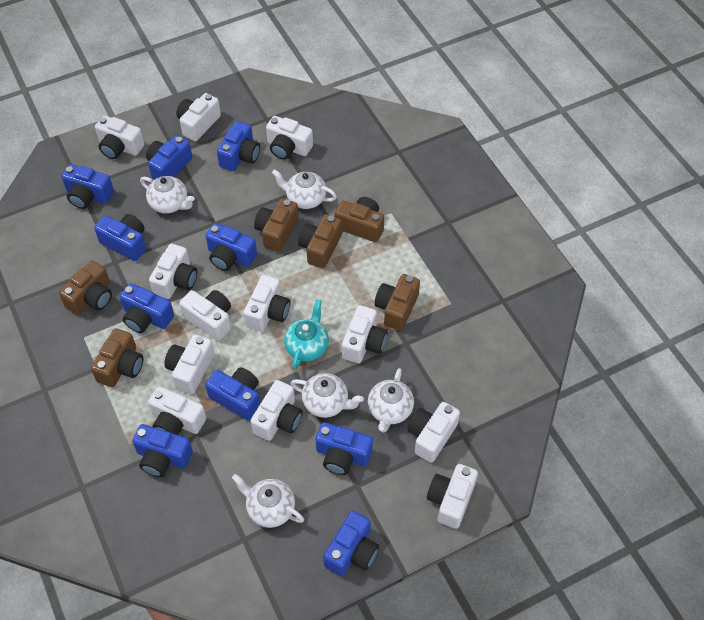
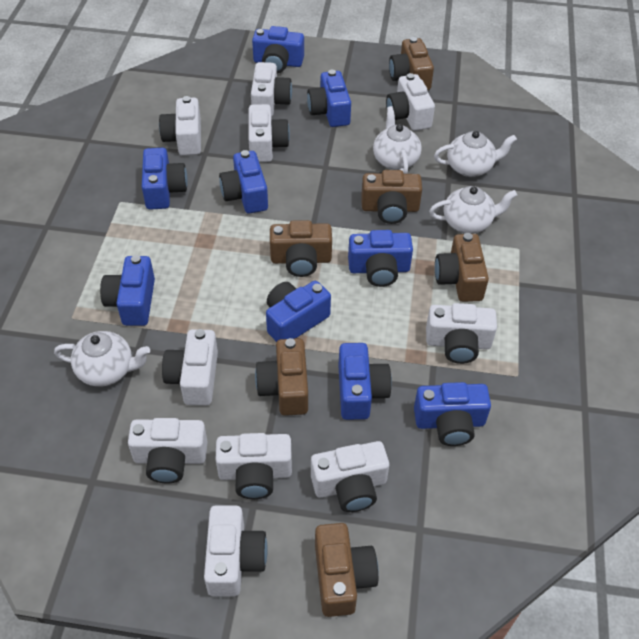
blue camera: [61,164,114,209] [94,214,146,261] [120,283,174,333] [132,424,193,477] [146,135,192,180] [205,367,260,421] [206,223,257,271] [217,121,260,171] [316,422,373,475] [323,510,379,576] = 10 -> [100,255,155,326] [142,148,188,210] [219,150,268,214] [252,26,304,74] [266,281,331,342] [307,70,351,127] [338,343,392,420] [348,230,413,287] [414,382,491,446] = 9
turquoise teapot: [284,300,329,369] = 1 -> none = 0
white camera: [95,115,145,159] [148,386,206,435] [149,244,197,299] [164,335,214,394] [176,93,221,141] [179,290,231,341] [244,275,290,332] [251,380,303,441] [266,116,313,160] [342,305,388,363] [407,402,460,463] [427,464,478,529] = 12 -> [128,418,208,484] [159,96,201,156] [162,329,218,406] [204,505,268,596] [216,433,292,499] [249,104,290,162] [251,62,292,117] [311,441,389,512] [386,73,435,131] [426,303,497,364] = 10
white teapot: [140,176,195,214] [232,474,304,528] [272,169,337,209] [290,373,364,418] [368,368,414,433] = 5 -> [54,331,150,387] [373,106,422,174] [429,186,517,234] [434,131,517,177] = 4

